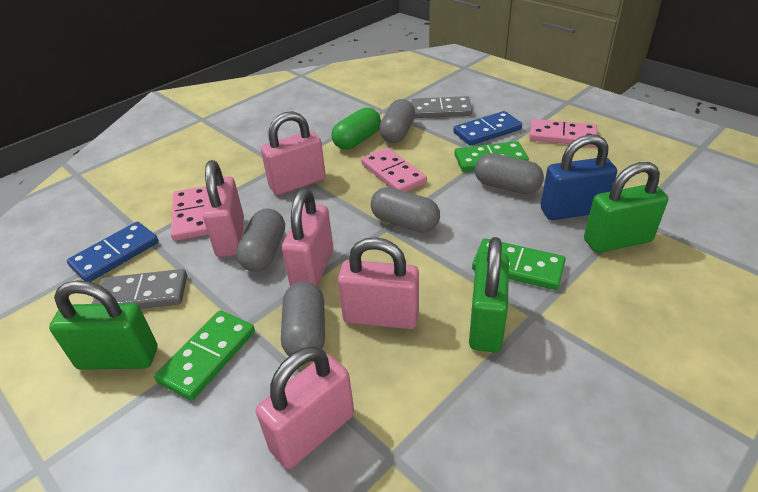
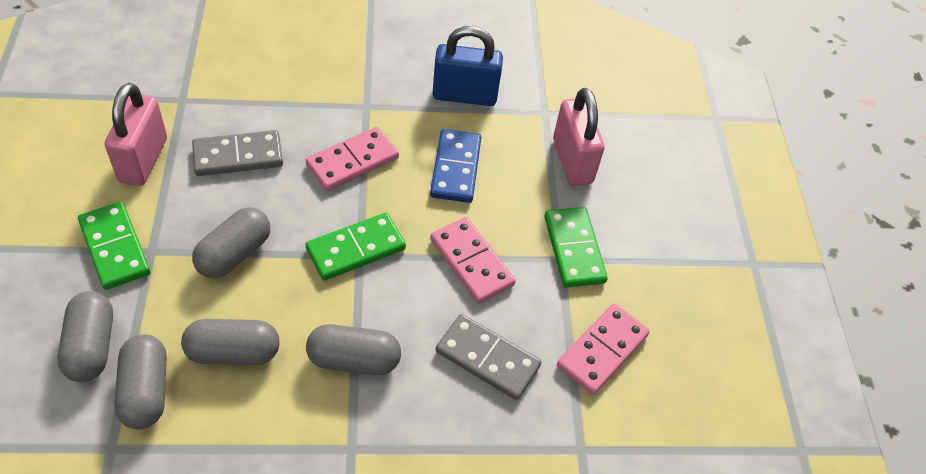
blue domino: [67,222,159,282] [453,111,522,146] = 2 -> [430,129,481,203] = 1
green capsule: [332,107,381,150] = 1 -> none = 0
green padlock: [49,280,158,370] [469,237,509,352] [584,162,668,253] = 3 -> none = 0
pink padlock: [203,160,244,257] [256,346,354,469] [261,111,326,195] [282,188,333,287] [338,237,419,329] = 5 -> [105,83,167,186] [553,88,604,186] = 2

